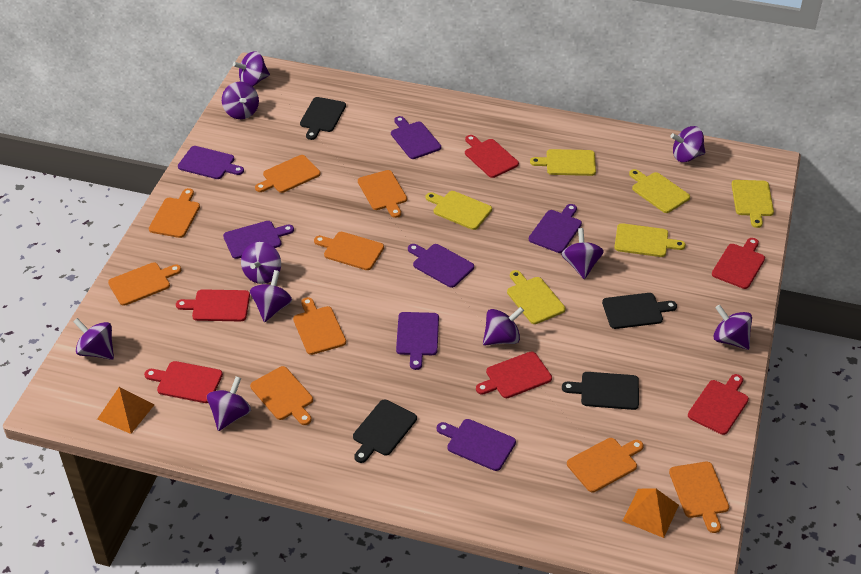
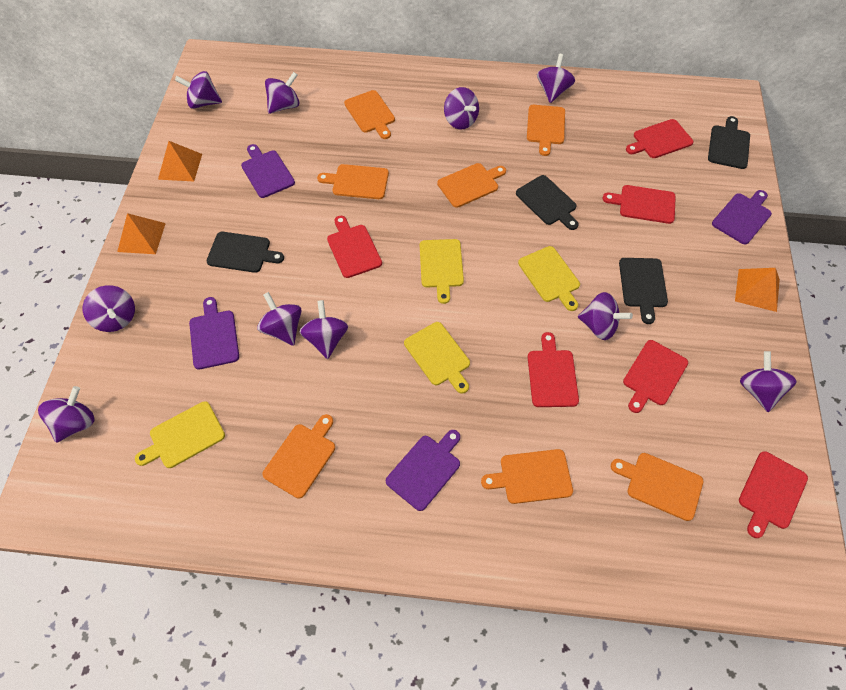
orange cutting board: [108,263,181,306] [149,188,200,238] [250,366,313,425] [255,155,321,193] [293,297,346,355] [314,232,384,270] [358,170,407,218] [567,438,644,492] [669,462,729,533] = 9 -> [262,414,335,499] [317,164,389,199] [344,90,395,139] [437,163,506,208] [481,449,573,504] [527,105,565,156] [611,453,703,521] = 7
orange pyramid: [97,387,154,434] [623,488,679,538] = 2 -> [117,213,166,254] [158,141,202,182] [735,268,780,312] = 3
purple cutting board: [178,146,244,179] [223,221,294,259] [391,116,441,159] [396,312,439,370] [408,244,474,288] [437,419,516,471] [529,204,582,253] = 7 -> [189,297,239,370] [241,144,295,198] [386,430,460,511] [712,190,772,244] = 4
yellow cutting board: [426,191,492,230] [507,270,565,324] [530,149,596,176] [614,223,685,257] [629,169,690,213] [731,180,774,228] = 6 -> [135,401,225,468] [404,322,470,394] [420,239,464,304] [518,246,580,311] = 4

